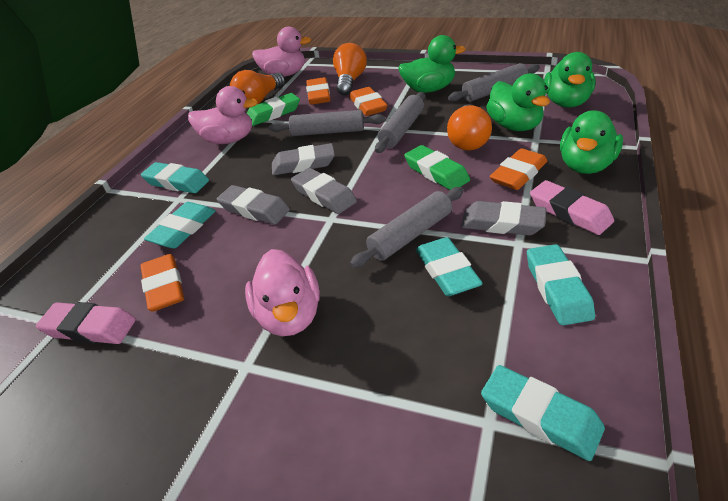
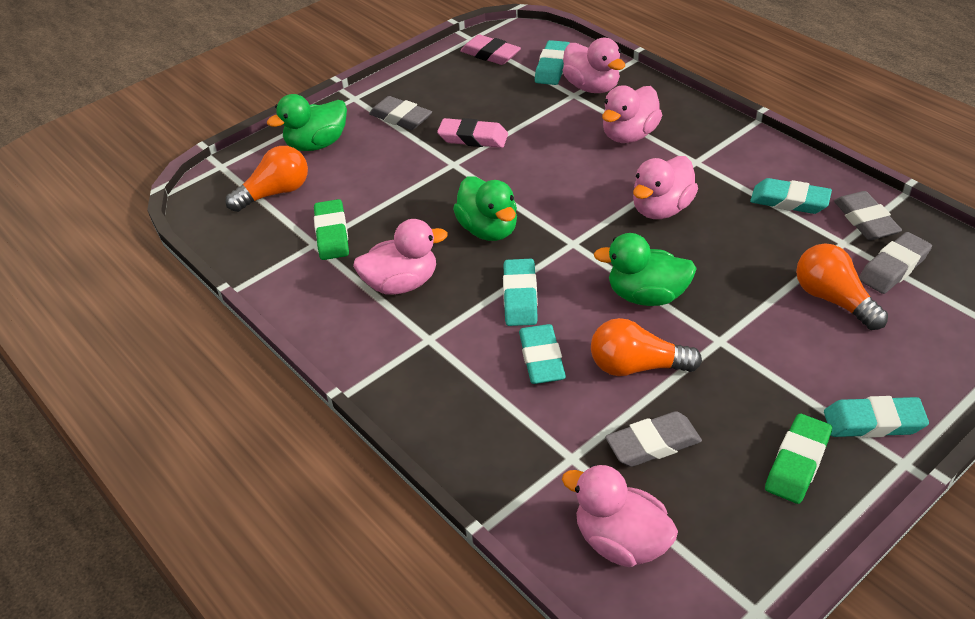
green duck: [398,35,466,93] [486,73,550,131] [544,52,595,108] [560,110,623,174] = 4 -> [267,94,347,151] [453,176,517,241] [594,233,697,306] = 3
grey rolling pin: [269,110,385,136] [350,187,464,268] [375,92,425,153] [448,63,540,102] = 4 -> none = 0
orange eraser: [140,254,184,312] [306,77,330,105] [349,87,387,116] [490,148,547,190] = 4 -> none = 0
pink duck: [188,86,258,144] [245,249,320,336] [252,27,311,77] = 3 -> [353,219,448,295] [562,38,625,93] [562,464,678,567] [602,85,662,143] [633,156,698,219] = 5

